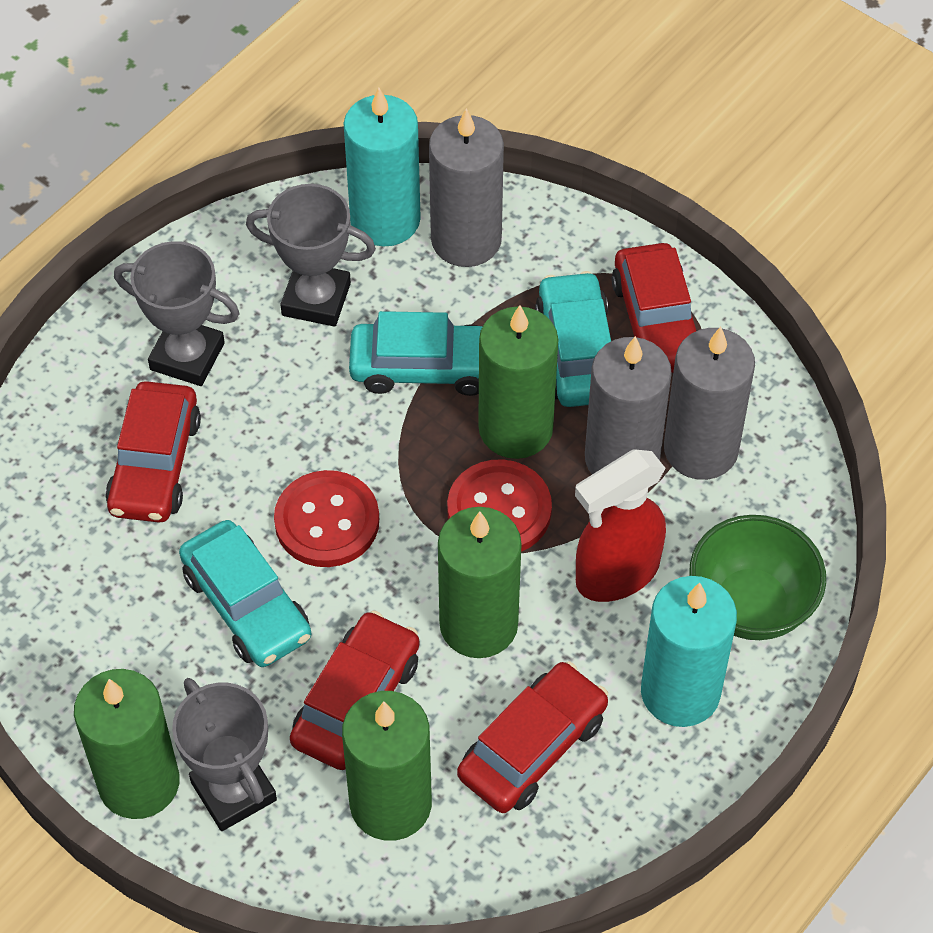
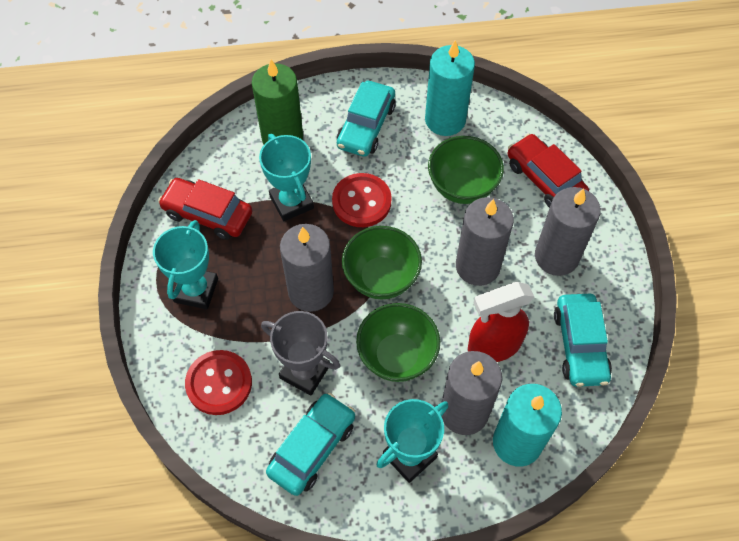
green bowl: [690,515,826,640] = 1 -> [342,226,422,299] [356,303,440,382] [428,136,504,204] = 3
green candle: [74,669,179,819] [342,691,432,841] [438,507,522,658] [478,305,558,459] = 4 -> [252,60,303,144] = 1
grey candle: [429,108,504,267] [585,336,672,474] [664,327,755,480] = 3 -> [280,224,334,312] [441,351,502,435] [456,197,514,286] [535,187,601,276] = 4
grey trophy: [114,241,240,386] [172,678,277,831] [246,184,376,327] = 3 -> [261,311,340,395] = 1
red car: [105,381,201,523] [290,610,420,770] [457,661,608,813] [612,243,698,373] = 4 -> [158,178,253,240] [507,133,589,208] = 2
turquoise trophy: none = 0 -> [153,220,218,309] [259,134,314,221] [376,399,449,483] = 3

